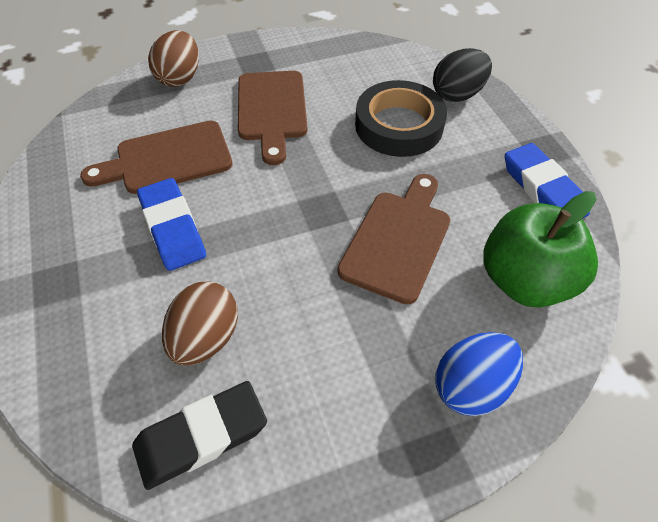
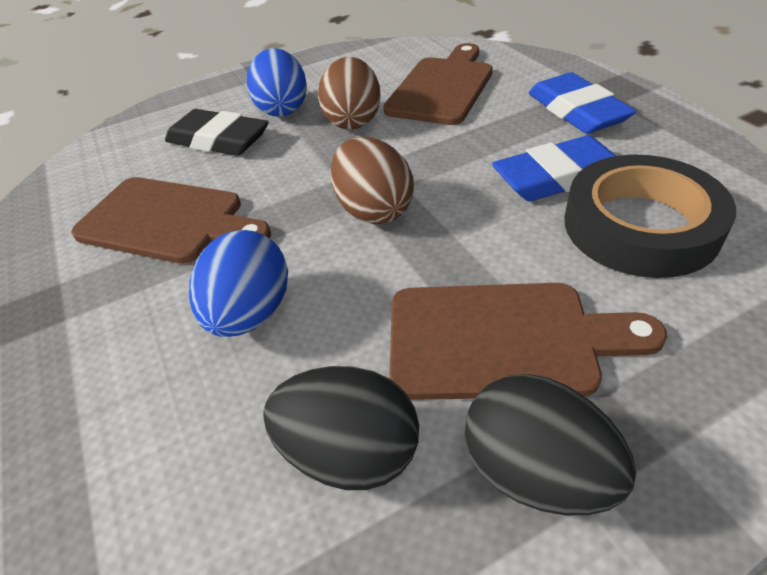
black egg: [433,48,492,102] = 1 -> [263,366,419,490] [465,374,636,515] = 2
blue egg: [435,332,523,416] = 1 -> [189,230,288,337] [247,48,307,117] = 2
green apple: [484,191,598,308] = 1 -> none = 0

